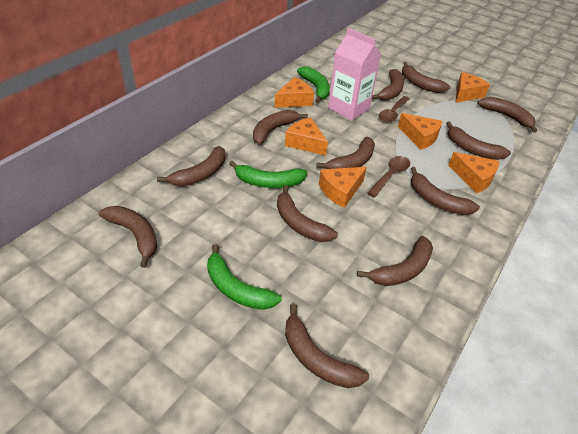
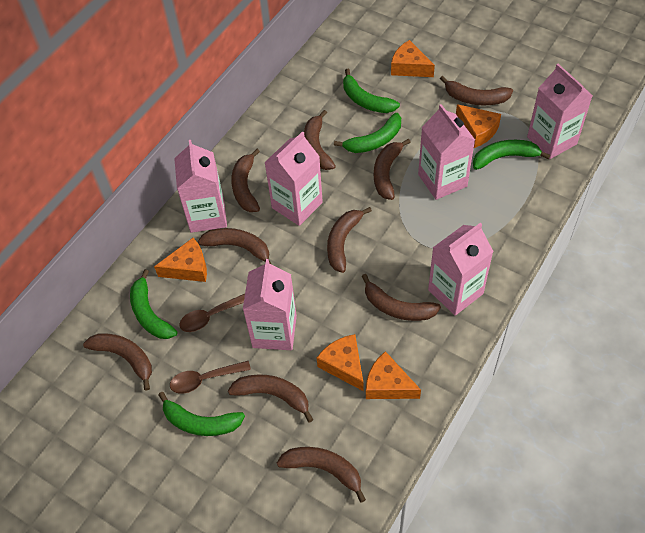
brown banana: [99,206,157,268] [157,146,226,186] [253,110,308,145] [277,185,338,242] [285,304,369,388] [316,137,375,169] [357,236,433,286] [372,69,404,100] [402,62,451,93] [411,167,480,215] [446,121,511,160] [477,97,537,133] = 12 -> [83,333,152,390] [198,228,271,264] [228,374,314,423] [231,149,260,212] [277,447,366,503] [304,110,336,170] [327,207,372,273] [362,274,441,321] [374,138,410,200] [440,76,513,105] = 10
green banana: [207,244,282,310] [229,161,307,188] [297,66,330,103] = 3 -> [130,269,177,339] [158,392,245,436] [334,113,401,153] [343,69,400,113] [473,140,550,170] = 5
orange cheese: [274,77,314,108] [285,117,328,156] [319,167,367,208] [398,113,443,150] [448,152,499,194] [455,72,490,103] = 6 -> [154,238,207,282] [317,334,363,391] [366,351,421,399] [391,40,435,77] [456,104,501,148] = 5
pink carton: [328,28,381,121] = 1 -> [174,140,227,233] [243,259,297,350] [264,131,323,226] [418,104,475,200] [428,223,494,316] [527,64,593,159] = 6

